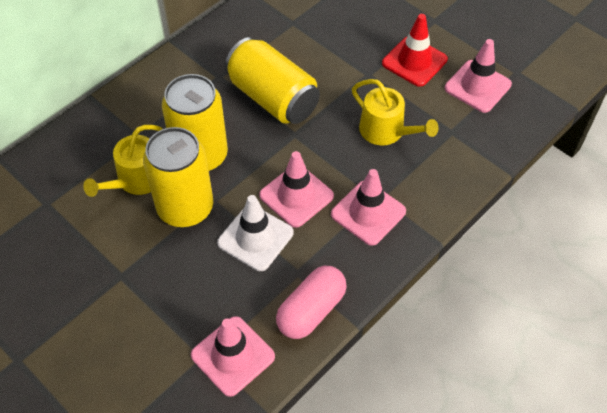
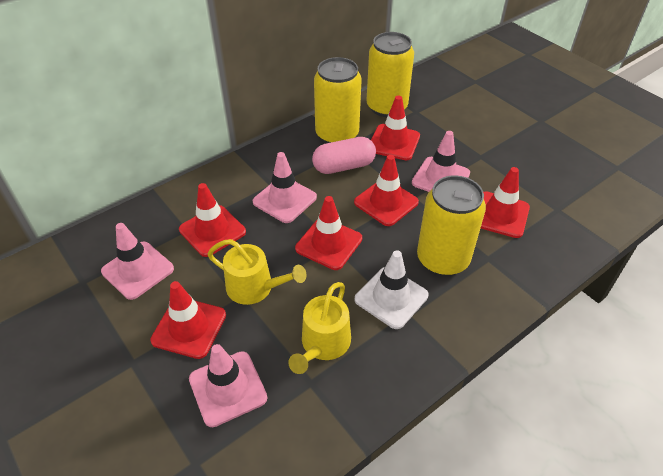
red traffic cone: [382,14,448,87] = 1 -> [150,281,226,359] [179,183,246,257] [295,196,362,270] [354,155,419,226] [371,95,420,160] [481,167,530,238] = 6

